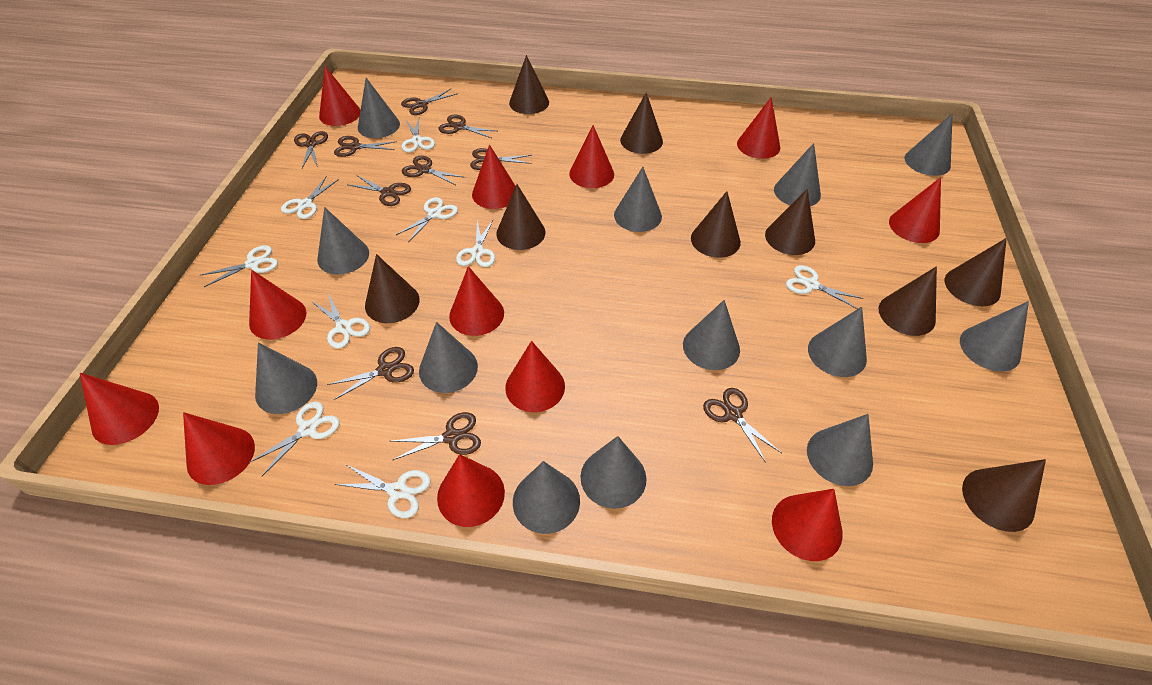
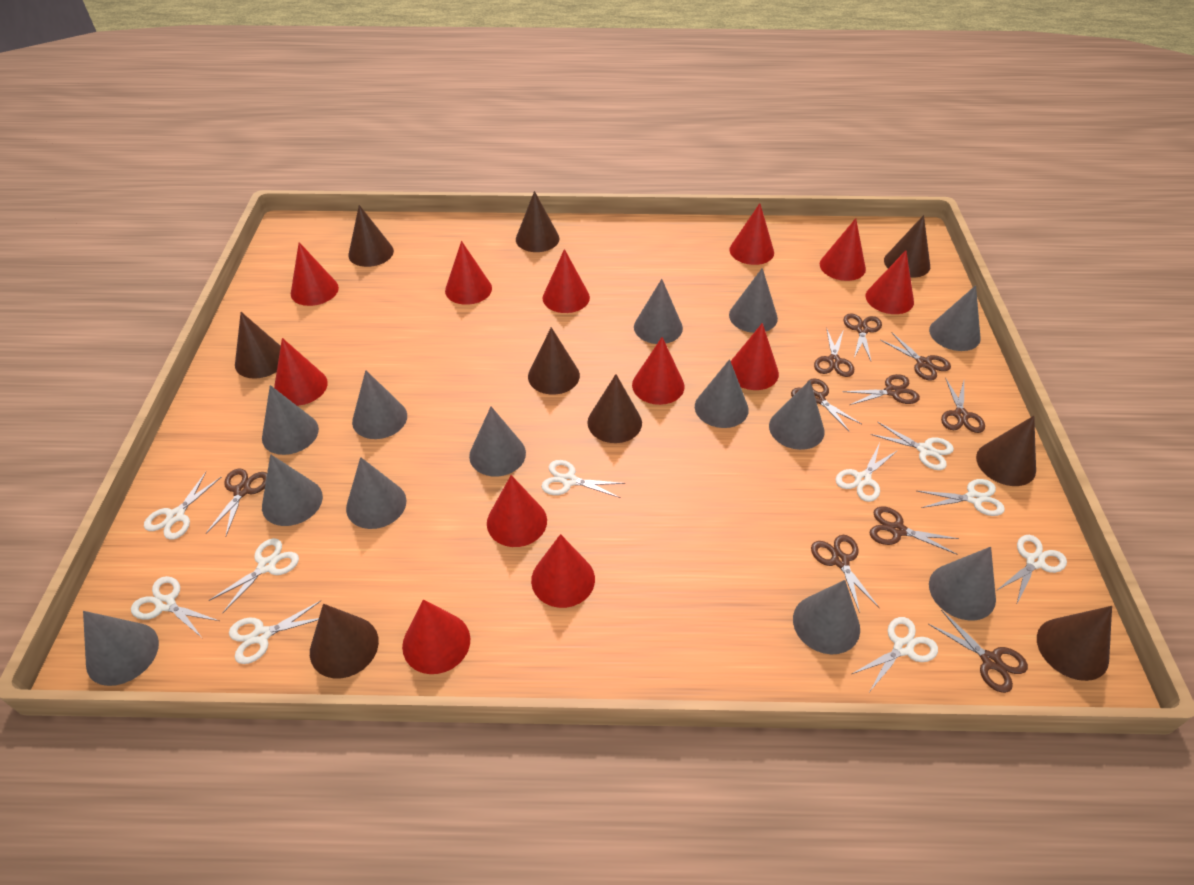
white scissors: [201,245,278,287] [249,401,340,476] [281,176,339,219] [311,294,370,349] [335,464,431,518] [396,197,458,242] [401,118,435,153] [456,220,495,267] [786,265,864,309] = 9 -> [131,576,219,637] [144,472,221,540] [209,538,299,613] [229,600,322,664] [541,460,625,498] [835,443,898,502] [852,617,938,691] [871,422,954,470] [917,479,1005,516] [996,535,1067,605] = 10

